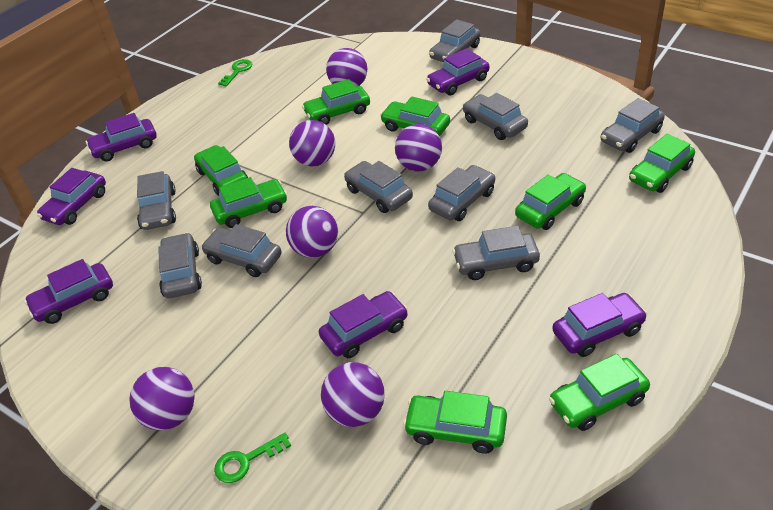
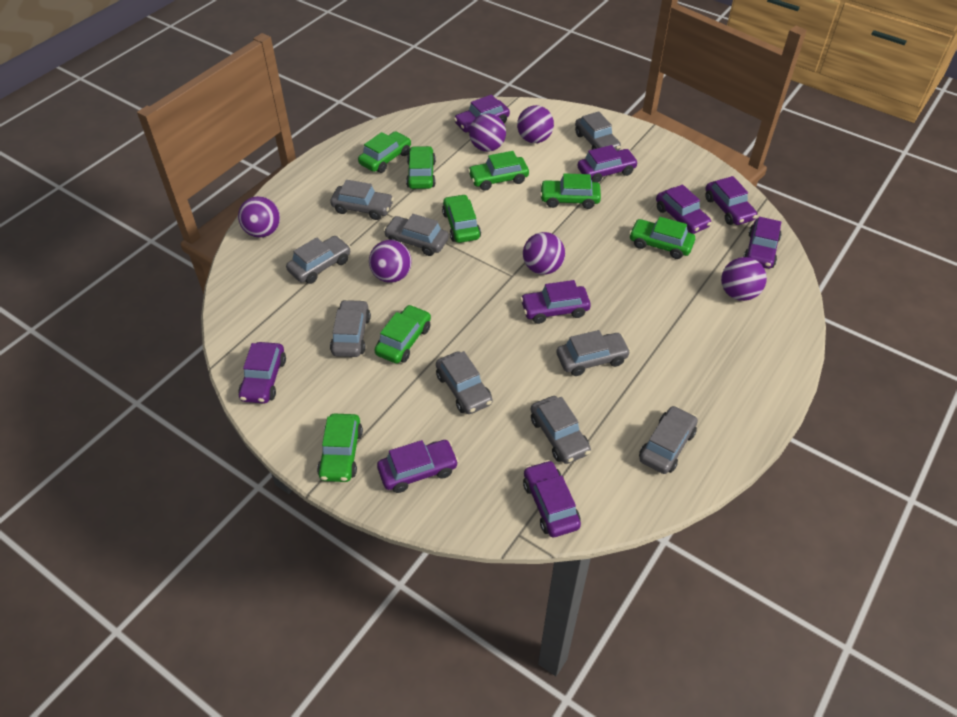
green key: [214,433,291,483] [218,59,252,86] = 2 -> none = 0
purple car: [24,259,113,324] [37,168,106,225] [86,113,157,162] [319,291,408,358] [426,48,489,96] [552,293,647,357] = 6 -> [238,342,286,404] [377,440,459,493] [454,94,510,132] [520,280,591,324] [523,460,581,537] [577,145,638,183] [656,184,711,234] [705,176,757,225] [743,217,782,269] = 9

